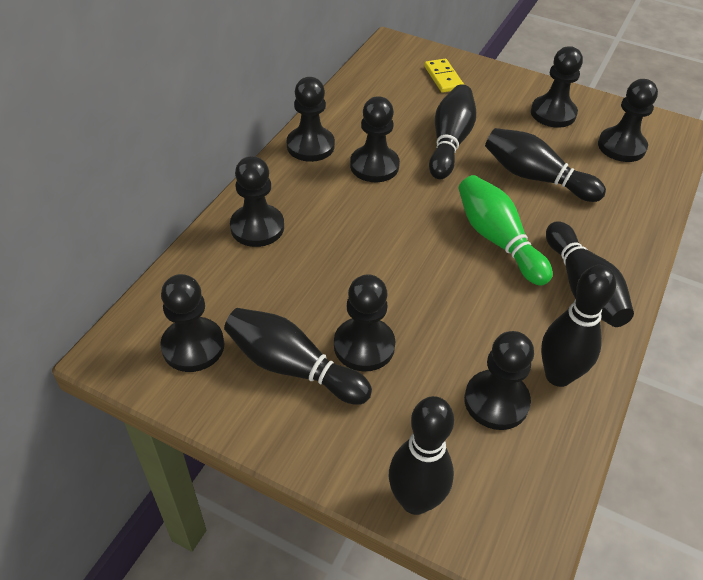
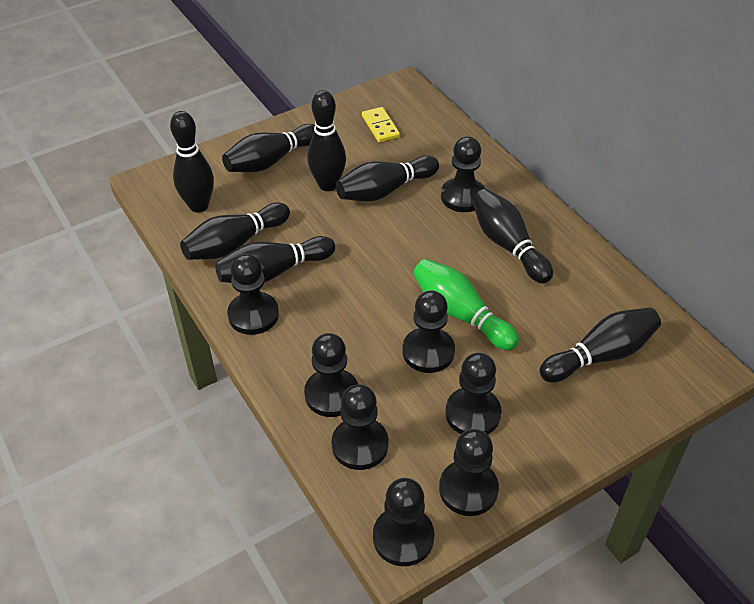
black bowling pin: [224,308,372,405] [389,396,454,515] [429,84,476,179] [485,128,606,202] [541,265,616,387] [546,221,634,327] = 6 -> [170,111,214,213] [180,202,290,260] [215,236,335,283] [222,124,315,172] [307,90,346,191] [336,156,439,201] [472,189,553,283] [539,307,661,382] = 8

